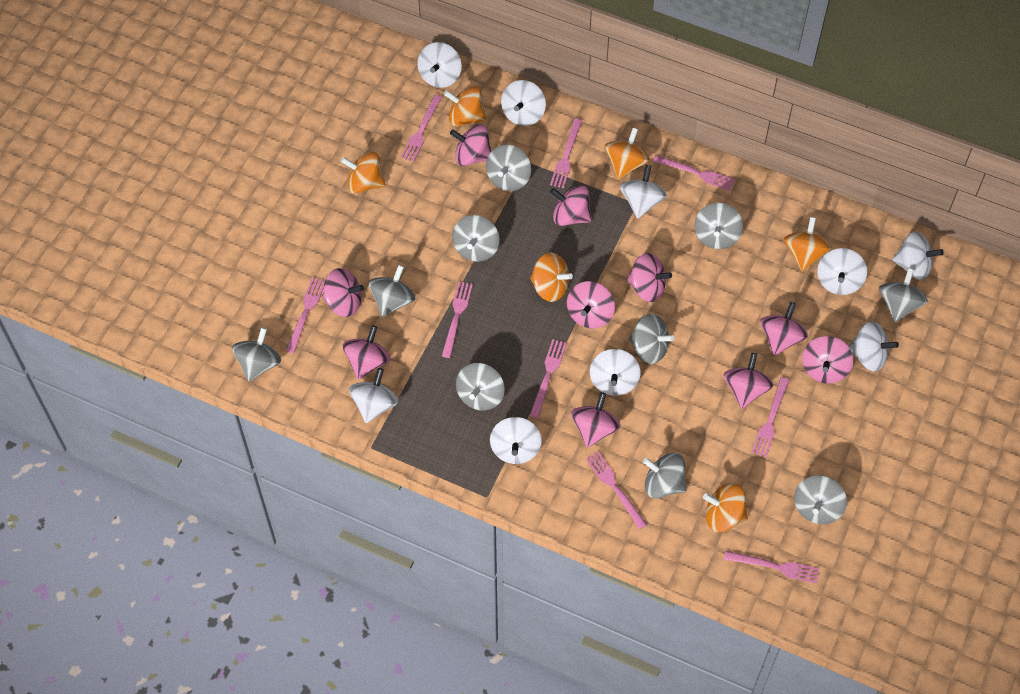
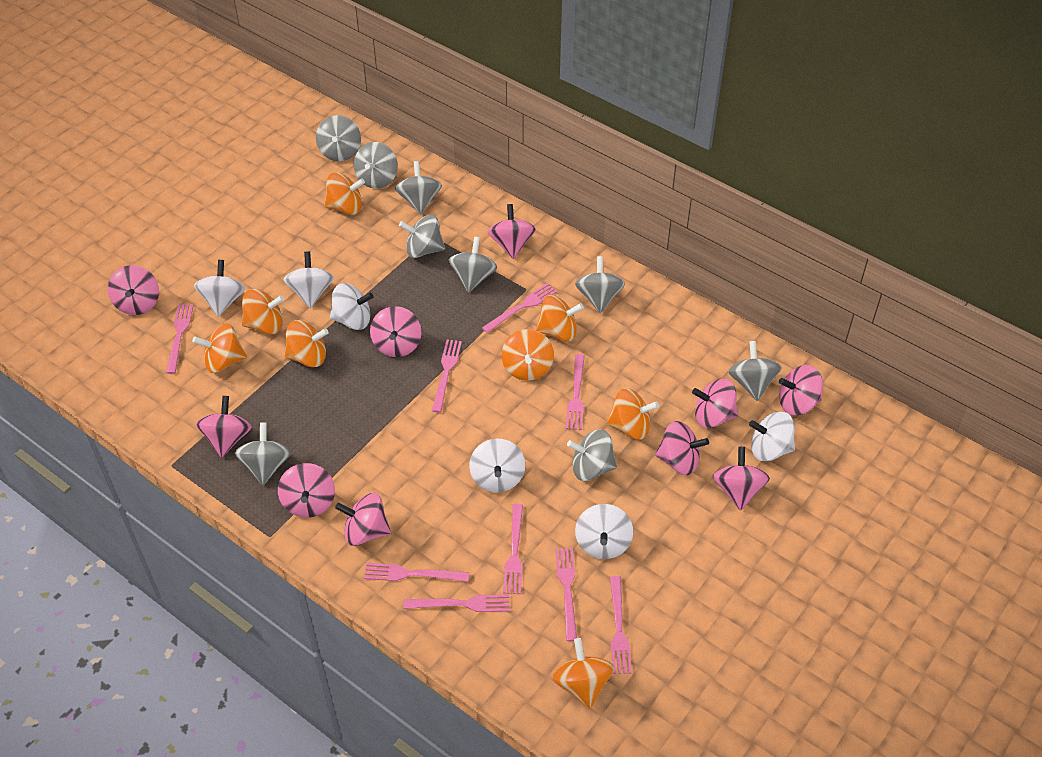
grey spinning top: [232,327,281,382] [369,265,415,317] [452,215,500,262] [456,363,505,411] [486,145,531,191] [629,314,675,364] [643,453,686,498] [694,203,743,249] [794,475,847,524] [879,268,928,322] = 10 -> [235,422,291,485] [316,115,361,161] [354,142,398,189] [395,161,442,215] [399,214,445,258] [449,237,497,293] [567,429,617,481] [575,256,625,313] [728,341,782,401] = 9
orange spinning top: [341,151,386,194] [444,86,486,127] [530,253,573,302] [605,128,650,179] [703,483,748,532] [784,217,832,271] = 6 -> [192,323,247,373] [242,289,284,334] [284,320,329,367] [324,173,365,215] [501,329,554,381] [536,295,584,342] [553,638,614,709] [607,388,659,440] = 8
white spinning top: [349,368,398,423] [417,42,462,88] [490,417,542,464] [501,80,546,126] [590,349,640,396] [620,165,667,219] [817,248,867,295] [848,321,899,372] [892,231,944,280] = 9 -> [194,260,245,317] [284,251,334,308] [330,283,374,330] [469,439,525,492] [575,504,633,559] [749,412,795,462] = 6

